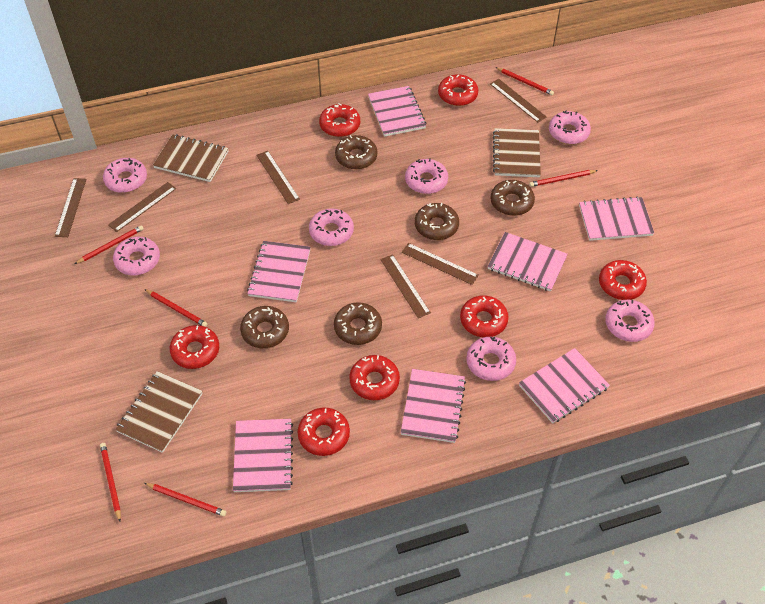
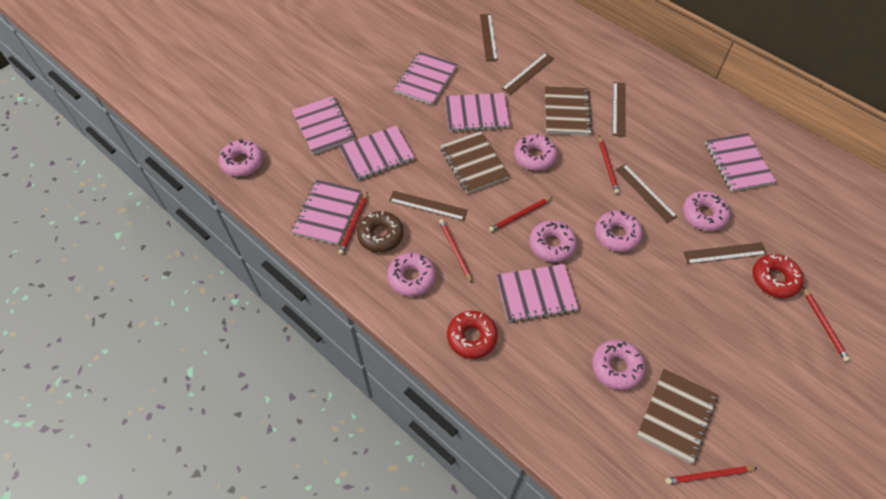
brown donut: [240,306,289,348] [334,302,382,345] [335,135,377,169] [415,203,459,240] [491,180,535,216] = 5 -> [357,211,404,253] = 1
red donut: [170,325,219,369] [298,408,350,456] [319,103,360,137] [349,355,400,400] [438,74,478,106] [460,295,509,337] [599,260,647,300] = 7 -> [447,311,498,359] [752,254,804,298] = 2

